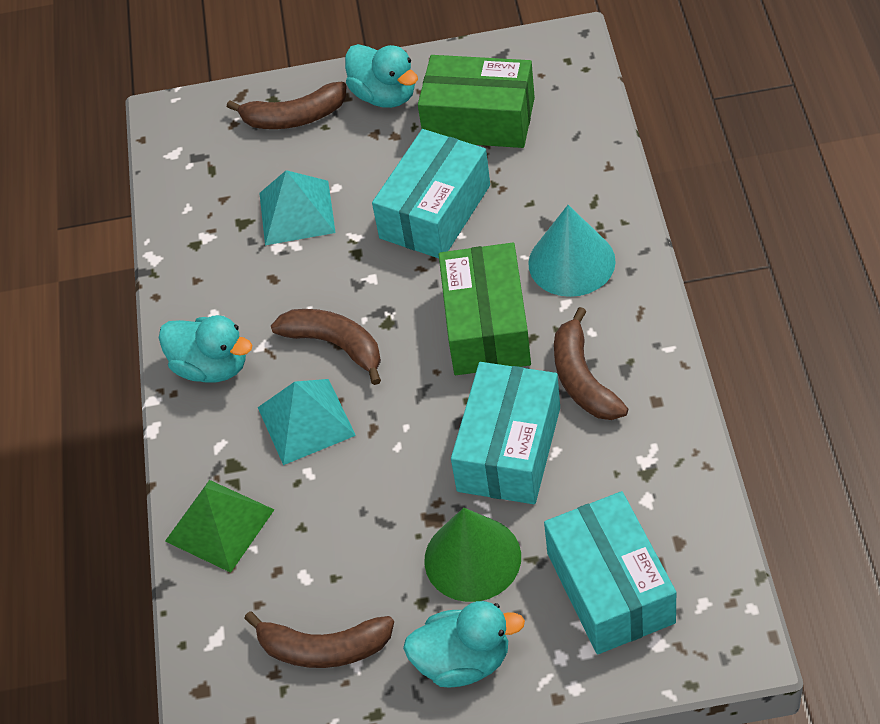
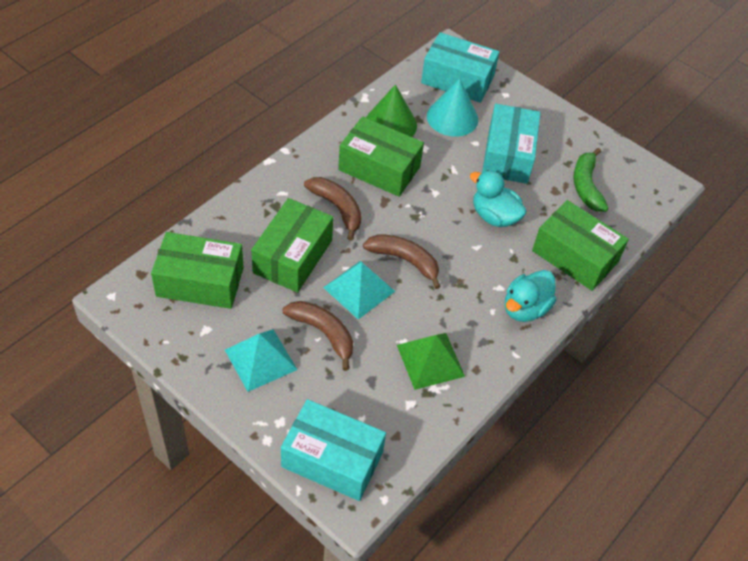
brown banana: [227,82,346,129] [244,611,394,668] [271,309,381,385] [554,307,628,420] = 4 -> [283,301,353,371] [304,177,361,241] [363,234,441,289] = 3
green banana: none = 0 -> [573,148,608,212] = 1
green box: [418,55,535,148] [439,243,531,375] = 2 -> [151,232,244,309] [251,198,333,293] [338,116,424,197] [532,200,629,291] = 4
turquoise duck: [159,315,252,382] [345,44,418,108] [403,601,525,687] = 3 -> [470,170,527,227] [505,270,557,322] = 2

